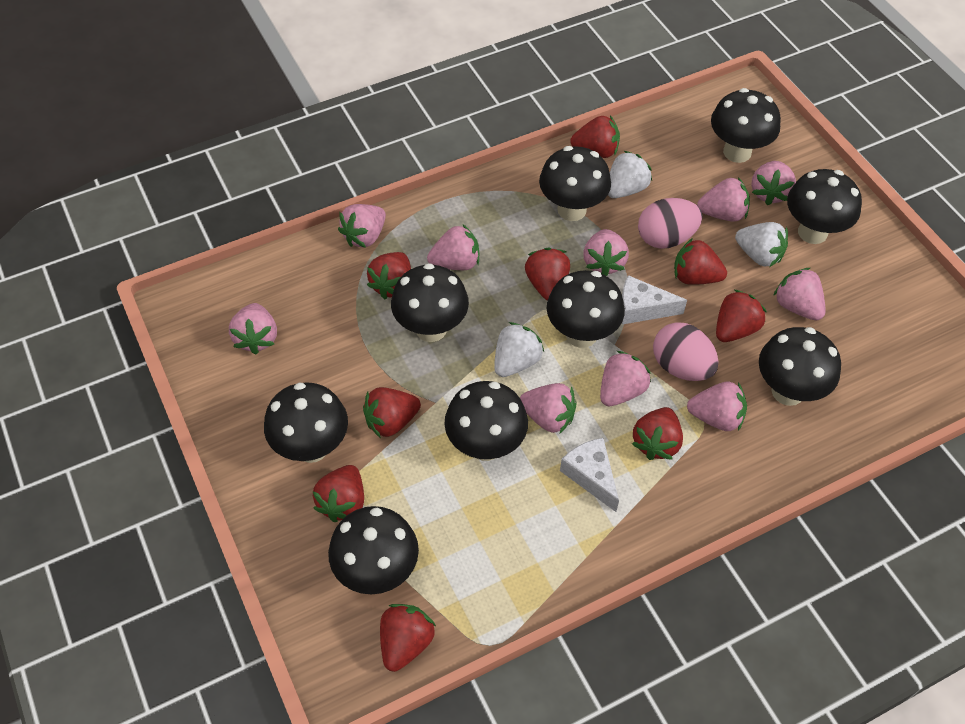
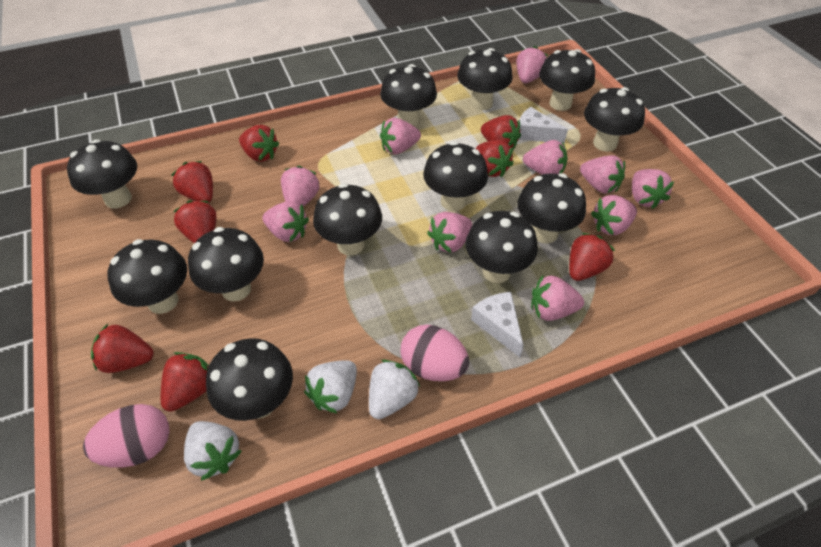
black mushroom: [264,382,348,463] [328,506,419,594] [391,263,469,342] [444,381,528,461] [539,146,611,221] [547,270,625,348] [711,88,781,163] [759,327,841,406] [787,169,862,244] = 9 -> [67,139,137,208] [107,239,187,314] [188,227,264,301] [206,338,293,421] [313,183,382,256] [380,64,437,127] [423,141,488,211] [457,48,512,110] [465,211,538,283] [517,173,586,244] [539,49,595,111] [584,87,645,152] = 12
red strawberry: [313,465,364,522] [363,387,421,438] [367,252,411,299] [380,604,436,672] [525,248,570,301] [570,116,620,158] [632,407,683,460] [674,238,727,285] [716,290,767,342] = 9 -> [91,324,154,373] [161,352,209,412] [172,161,213,203] [174,200,217,243] [239,125,280,162] [476,140,514,178] [481,115,521,150] [569,233,615,281] = 8

